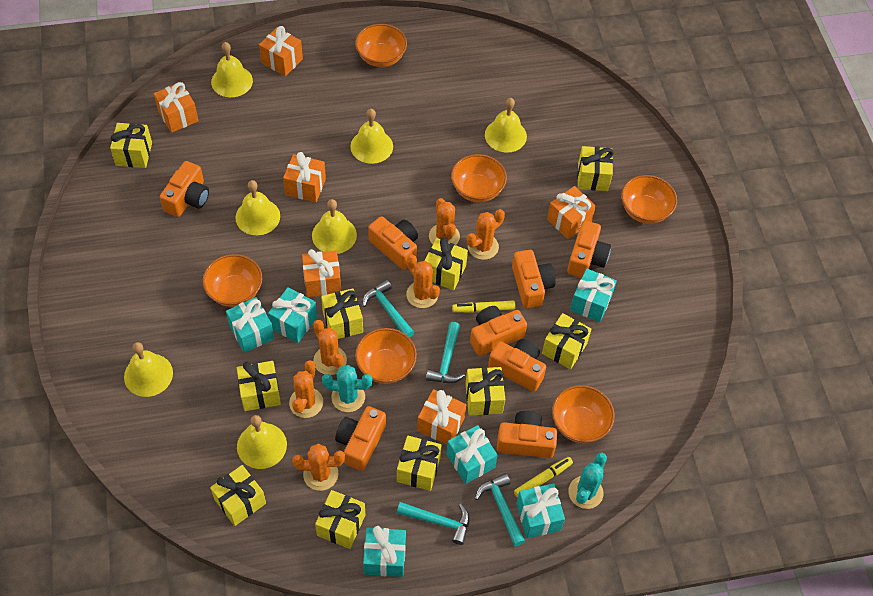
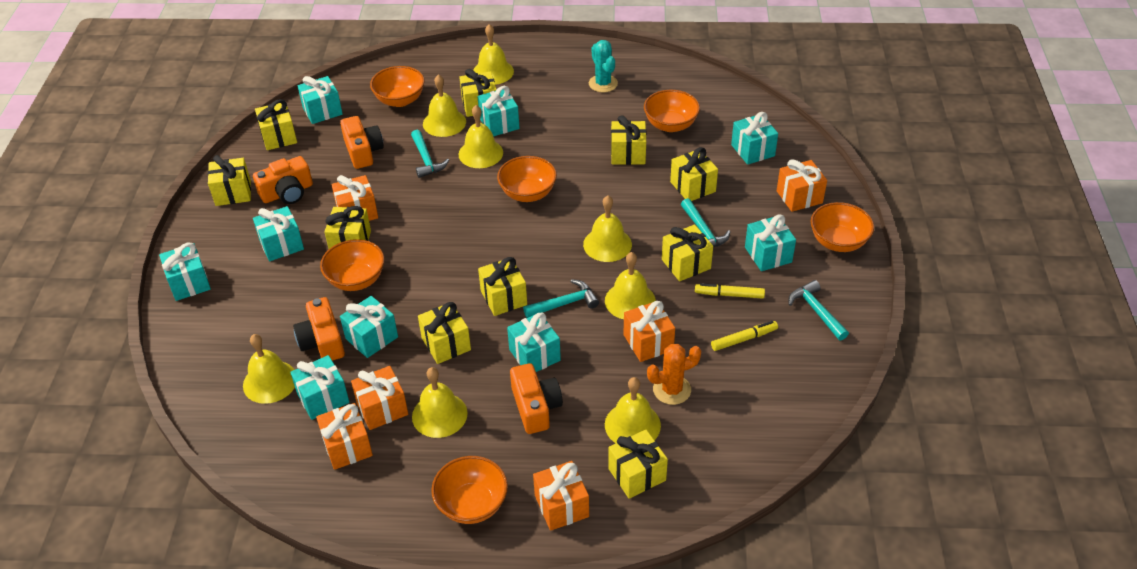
orange cactus: [289,360,323,418] [293,444,345,491] [313,320,347,375] [406,255,440,308] [429,198,460,245] [467,209,505,260] = 6 -> [647,344,701,405] = 1
orange camera: [160,161,209,217] [335,406,386,471] [368,216,418,270] [470,306,527,356] [488,339,546,392] [497,411,557,458] [512,250,556,308] [567,220,611,278] = 8 -> [253,156,313,204] [293,297,345,361] [340,116,384,169] [510,363,563,434] = 4
turquoise cactus: [322,365,372,412] [568,453,607,509] = 2 -> [589,40,618,92] = 1
turquoise gift: [226,297,274,353] [268,287,317,343] [363,526,406,577] [446,425,498,484] [516,484,565,538] [570,269,617,322] = 6 -> [159,243,211,301] [253,206,304,261] [290,355,349,420] [298,76,343,124] [340,296,398,358] [477,86,520,136] [507,313,561,372] [731,112,778,165] [745,214,796,271] = 9
yellow bell: [124,342,173,397] [211,42,253,97] [235,180,280,235] [237,415,287,469] [312,199,357,254] [350,109,393,164] [485,98,527,153] = 7 -> [243,334,295,404] [412,367,468,438] [423,75,466,137] [458,105,503,168] [473,24,514,85] [583,196,632,262] [605,252,656,319] [605,377,661,443] = 8

